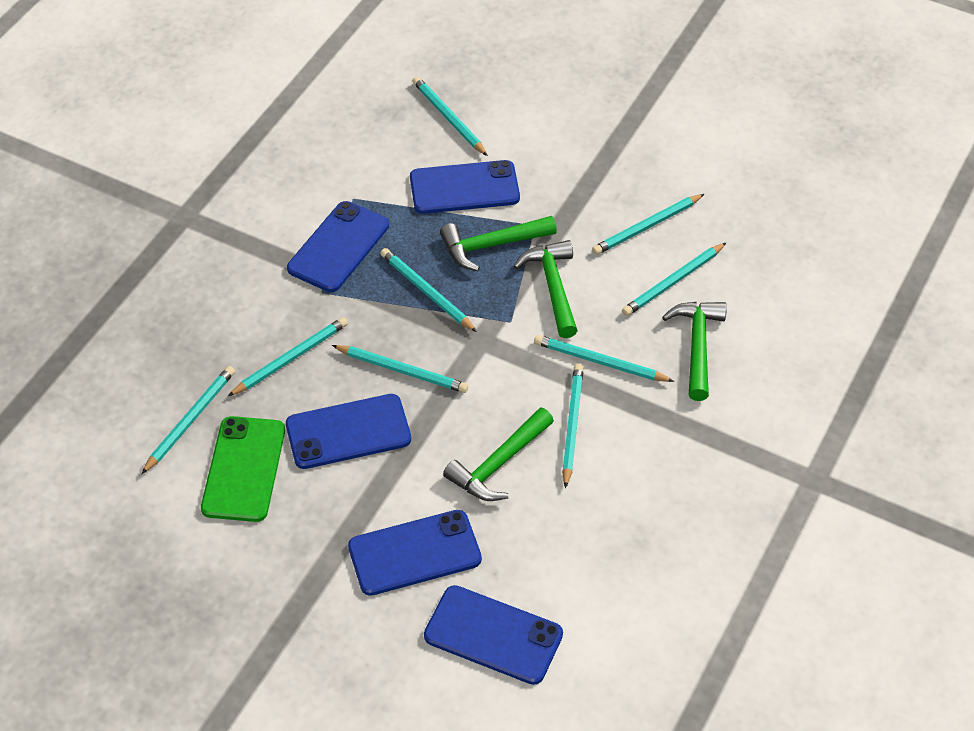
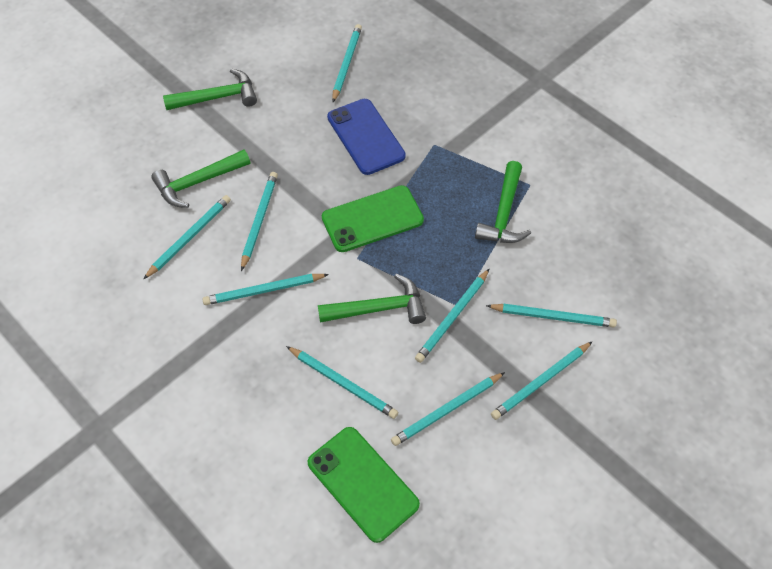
blue phone: [286,394,411,469] [287,201,389,292] [348,510,482,596] [410,160,520,214] [424,585,563,685] = 5 -> [327,99,406,175] = 1
green phone: [201,416,285,522] = 1 -> [308,427,420,543] [322,185,424,252] = 2

